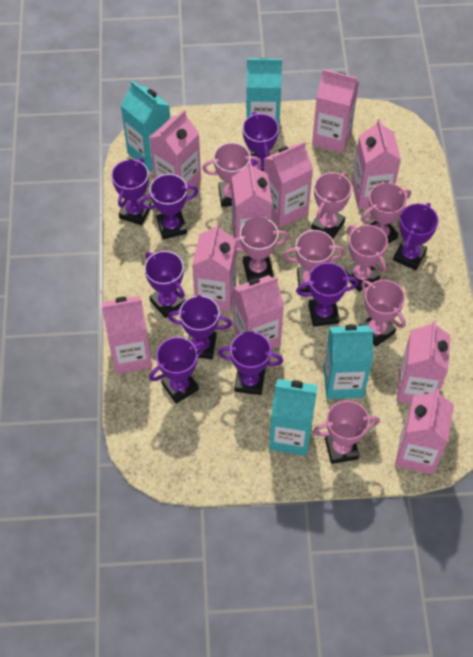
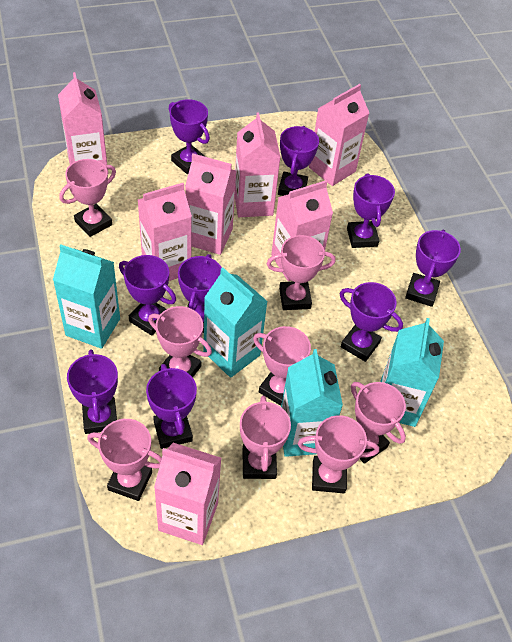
pink carton: [102,296,152,374] [150,110,201,194] [192,223,236,312] [232,161,272,248] [234,275,284,349] [264,141,313,228] [312,69,359,153] [352,119,401,209] [395,389,454,474] [397,320,451,404] = 10 -> [58,72,108,172] [138,183,192,281] [154,443,221,545] [185,154,236,255] [235,113,280,217] [271,180,333,281] [309,84,369,186] = 7

